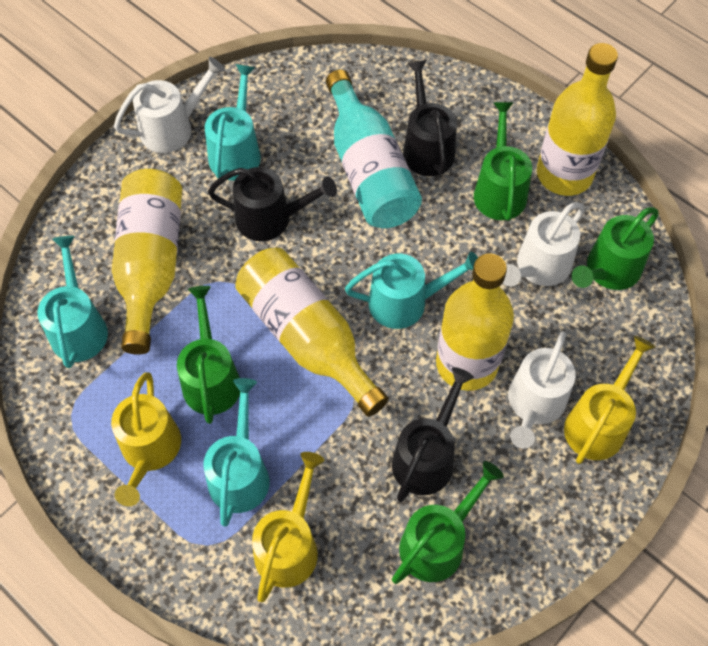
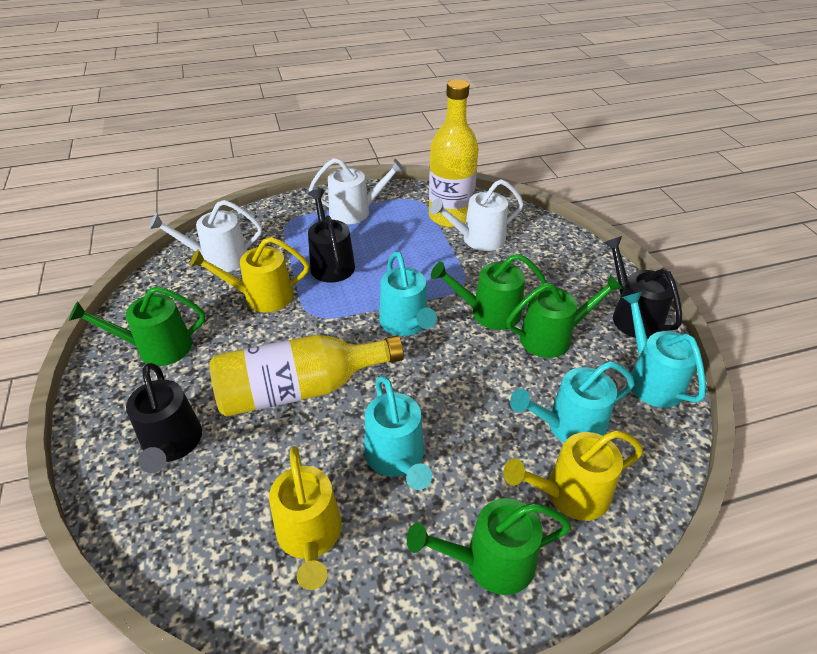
turquoise bottle: [326,70,422,228] = 1 -> none = 0
yellow bottle: [112,169,182,355] [235,248,389,417] [436,253,514,391] [537,43,618,196] = 4 -> [209,335,404,417] [429,79,478,227] = 2

